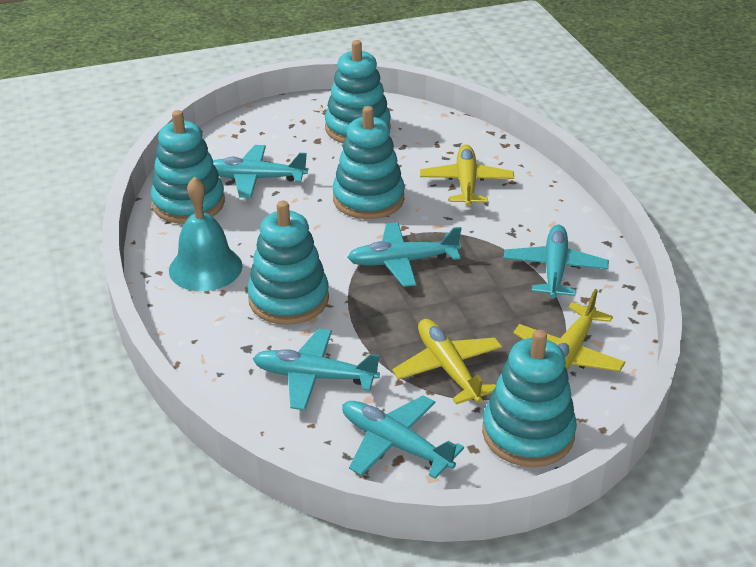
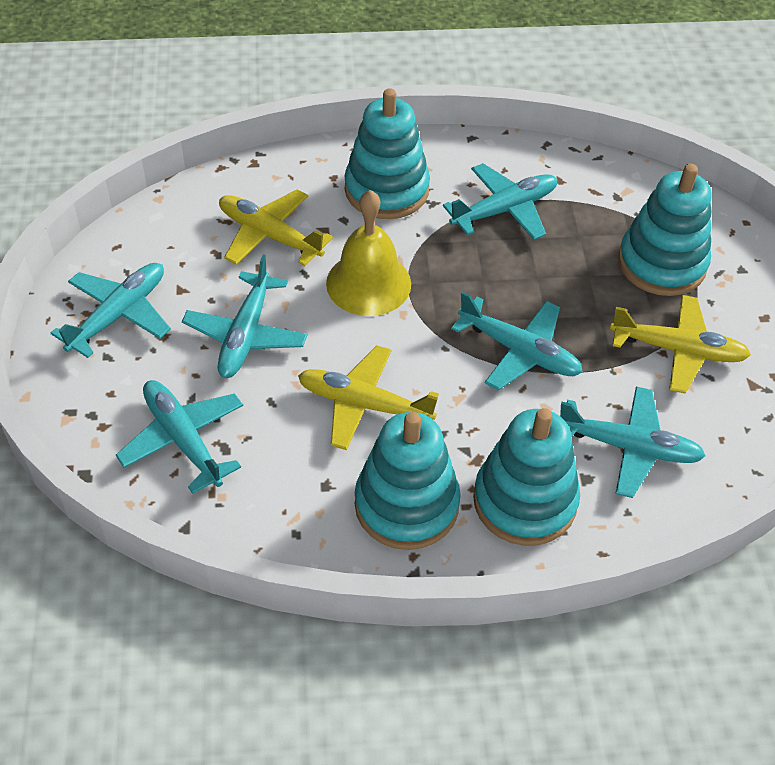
turquoise bell: [169,176,243,291] = 1 -> none = 0
turquoise plane: [213,145,308,198] [253,329,380,410] [342,395,464,479] [347,222,462,287] [503,225,609,298] = 5 -> [51,263,171,358] [116,380,243,494] [182,255,307,378] [443,163,558,240] [451,291,583,390] [560,386,706,498] = 6
turquoise stacking toy: [151,110,225,224] [247,201,329,325] [325,40,391,143] [332,106,405,219] [482,330,577,467] = 5 -> [345,88,430,219] [355,412,461,550] [473,408,580,546] [618,164,712,296] = 4
yellow bell: none = 0 -> [326,190,411,316] = 1

